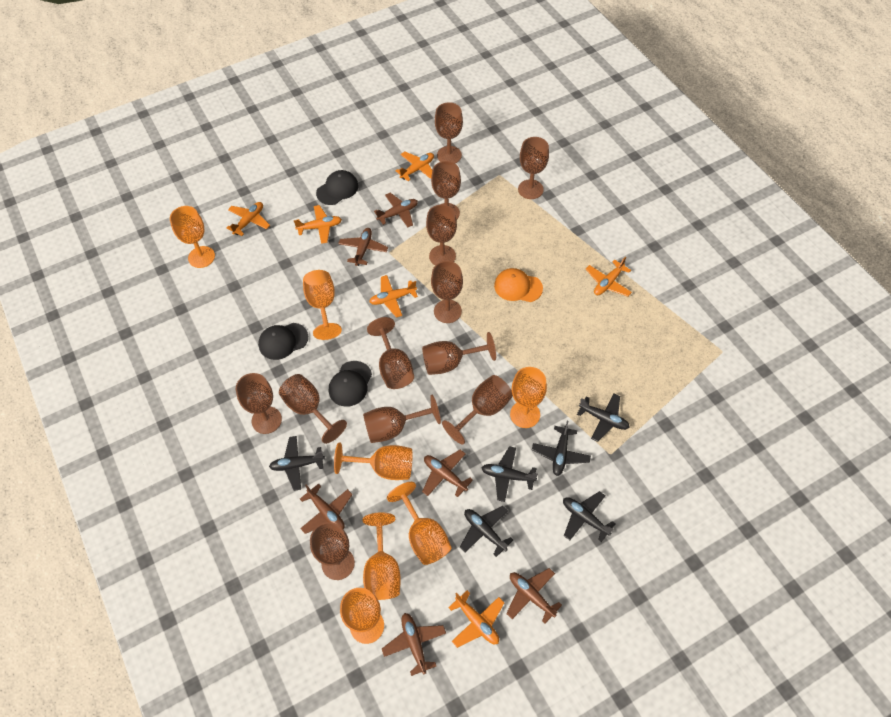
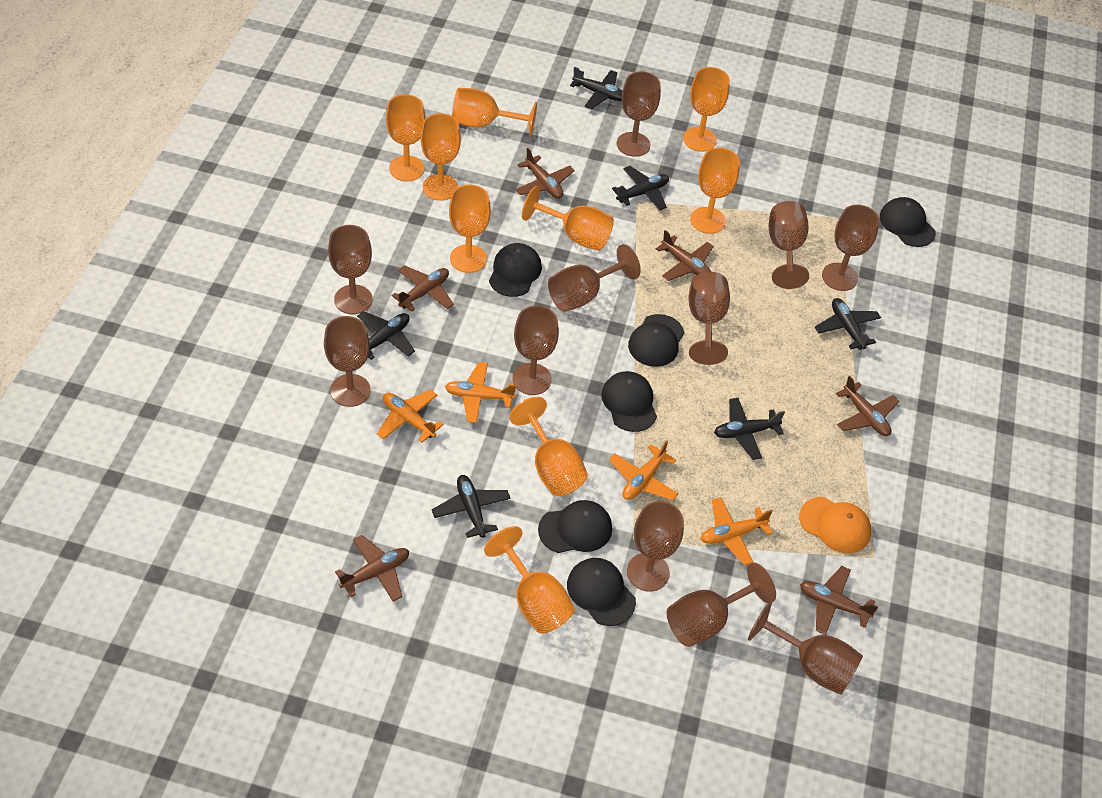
black cap: [258,323,308,360] [316,170,359,205] [329,361,372,407] = 3 -> [489,243,542,297] [538,500,612,553] [567,558,636,626] [601,371,657,432] [628,314,685,367] [880,197,936,247] = 6
brown goblet: [236,373,282,434] [279,374,347,444] [310,522,355,580] [363,395,441,443] [367,317,414,389] [422,332,496,375] [426,205,457,265] [431,161,461,220] [431,261,463,323] [435,102,463,163] [442,375,513,445] [518,137,549,199] = 12 -> [324,316,370,407] [328,225,372,314] [512,305,559,395] [548,244,641,312] [617,72,661,157] [627,501,684,591] [667,563,776,647] [688,272,730,365] [748,601,863,695] [769,201,809,289] [822,205,880,291] = 11
orange goblet: [170,206,215,268] [303,270,342,340] [334,442,413,480] [340,588,384,644] [362,512,401,600] [387,482,451,565] [510,367,547,428] = 7 -> [386,94,426,181] [421,113,461,201] [449,185,491,273] [452,88,537,136] [484,526,574,634] [509,397,588,496] [522,186,614,251] [683,67,730,152] [690,148,740,234] = 9
orange plane: [227,202,270,236] [294,205,342,244] [369,275,418,318] [396,152,434,181] [448,590,504,648] [586,257,632,297] = 6 -> [377,390,444,443] [445,362,516,423] [609,440,679,500] [701,497,773,566] = 4

